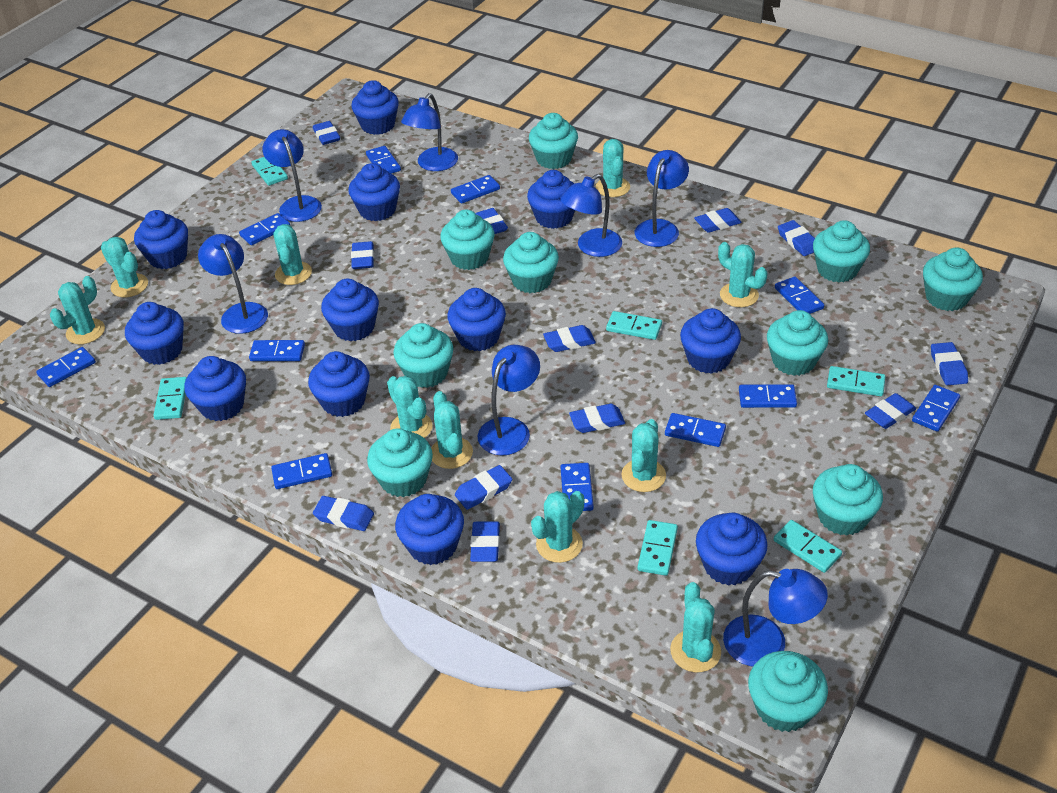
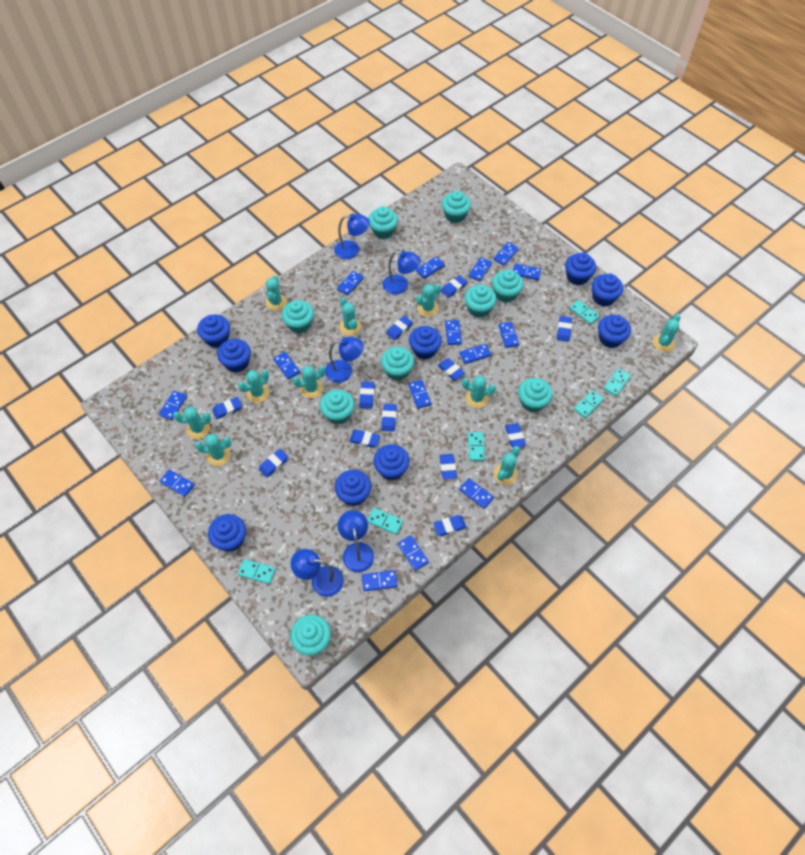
blue cupcake: [125,302,184,365] [134,210,188,269] [184,356,246,421] [308,351,370,417] [321,279,379,341] [348,163,400,221] [351,80,399,135] [395,494,464,565] [448,288,506,351] [527,170,575,229] [680,308,741,374] [696,513,768,586] = 12 -> [197,315,230,348] [208,514,246,552] [217,339,251,372] [335,470,371,506] [373,444,410,480] [409,326,442,359] [565,252,596,285] [592,274,623,307] [598,315,631,348] = 9
blue domino: [36,347,96,387] [239,213,290,245] [249,340,305,361] [271,453,332,489] [366,146,401,174] [451,175,500,204] [560,463,594,511] [665,413,726,447] [739,384,797,408] [775,277,824,314] [912,385,960,432] = 11 -> [159,391,187,420] [160,469,195,497] [273,352,300,379] [337,271,364,295] [362,570,398,591] [398,535,429,571] [408,380,431,409] [416,257,445,279] [445,320,462,345] [459,344,491,364] [459,478,494,509] [468,257,492,282] [494,242,519,266] [499,322,519,348] [513,264,541,280] = 15
blue lamp: [198,234,268,334] [263,129,322,222] [401,93,458,171] [478,345,540,455] [560,174,622,257] [635,150,689,247] [723,569,828,666] = 7 -> [291,549,344,597] [325,337,364,383] [334,213,370,259] [338,510,374,572] [383,251,421,294] = 5
turquoise cupcake: [367,428,433,497] [393,323,454,388] [440,210,495,270] [503,232,559,293] [529,113,578,169] [748,651,828,732] [767,310,828,376] [813,220,870,283] [813,464,883,536] [923,248,983,311] = 10 -> [282,300,314,333] [290,615,331,655] [320,390,354,424] [369,206,398,239] [381,347,414,380] [442,191,471,223] [465,285,497,318] [492,270,523,303] [518,378,553,412] = 9

